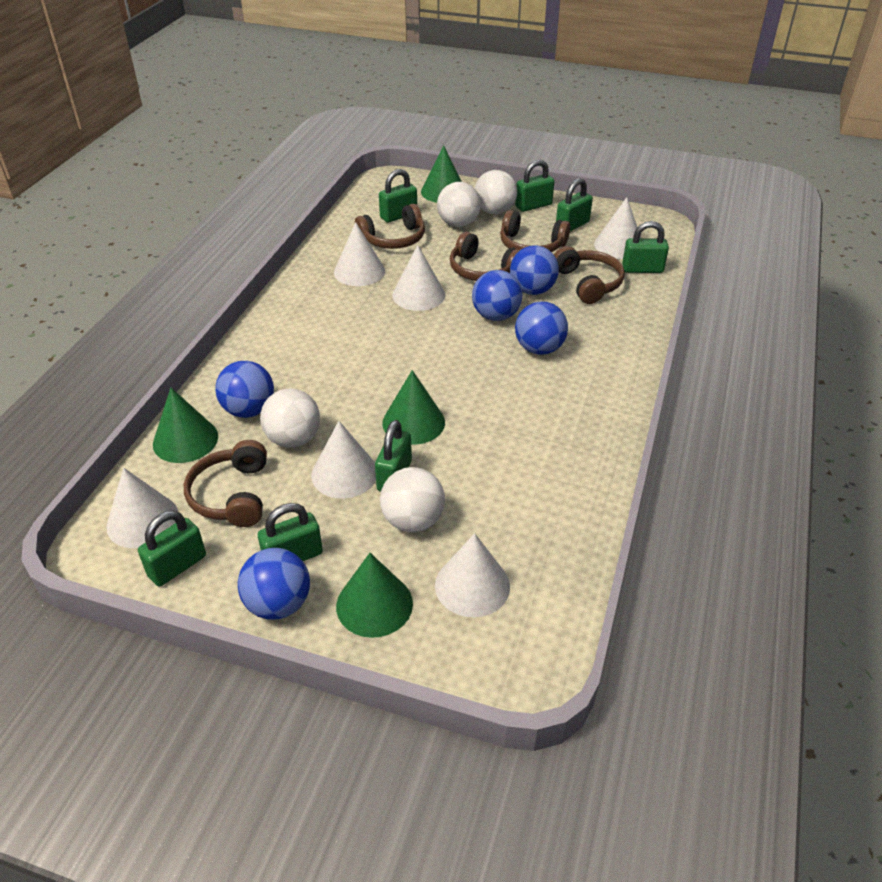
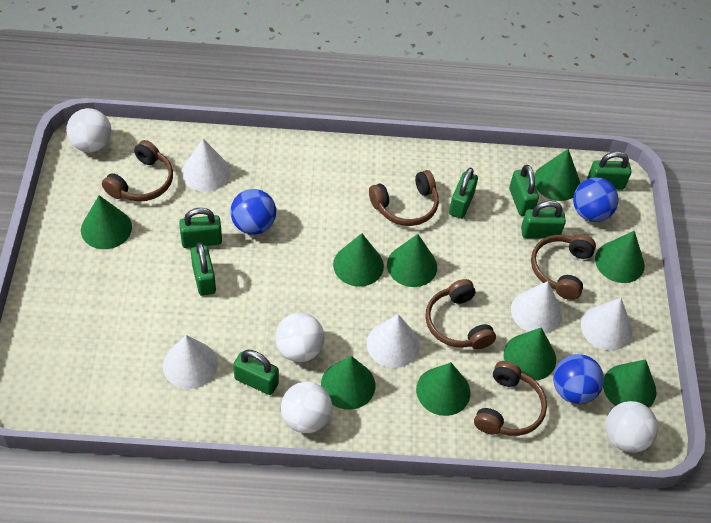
blue ball: [215,361,274,418] [238,548,310,620] [472,270,522,321] [510,245,559,295] [515,301,568,355] = 5 -> [230,189,276,235] [553,354,604,404] [573,177,619,222] = 3
green cone: [153,388,218,463] [336,553,413,638] [382,370,445,445] [421,145,462,203] = 4 -> [81,195,132,249] [321,356,375,410] [333,233,384,287] [387,234,437,287] [416,362,470,416] [504,327,556,380] [534,149,581,201] [595,231,645,283] [603,359,657,408] = 9
white cone: [106,468,178,548] [311,421,376,498] [334,222,385,286] [392,245,445,311] [435,533,510,617] [594,197,641,259] = 6 -> [163,335,218,389] [182,139,230,192] [367,314,420,368] [511,281,562,334] [581,298,632,351] = 5

